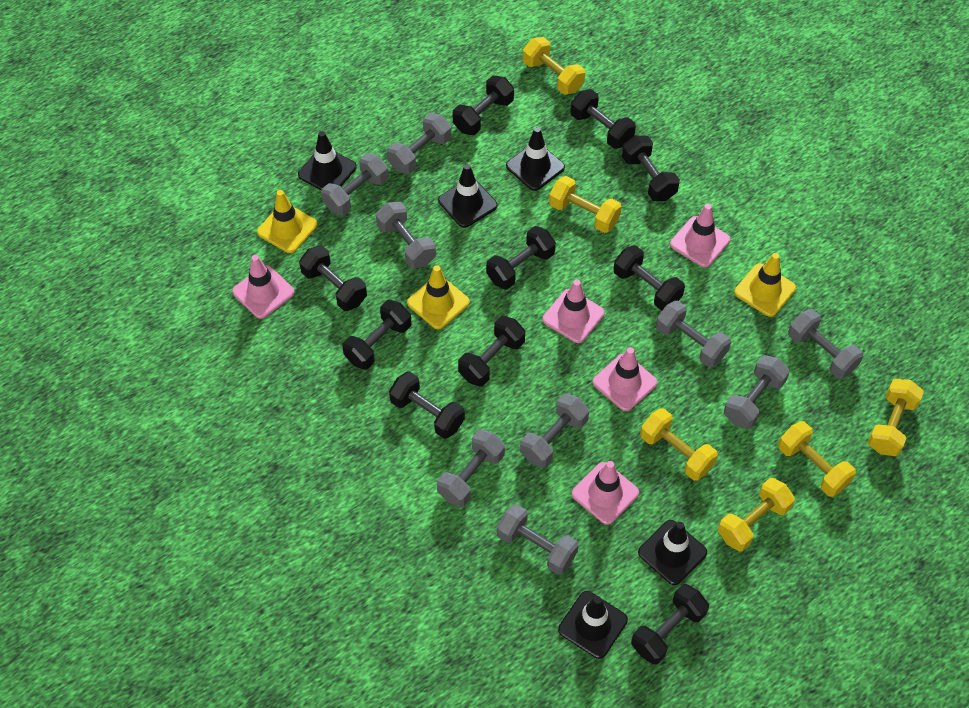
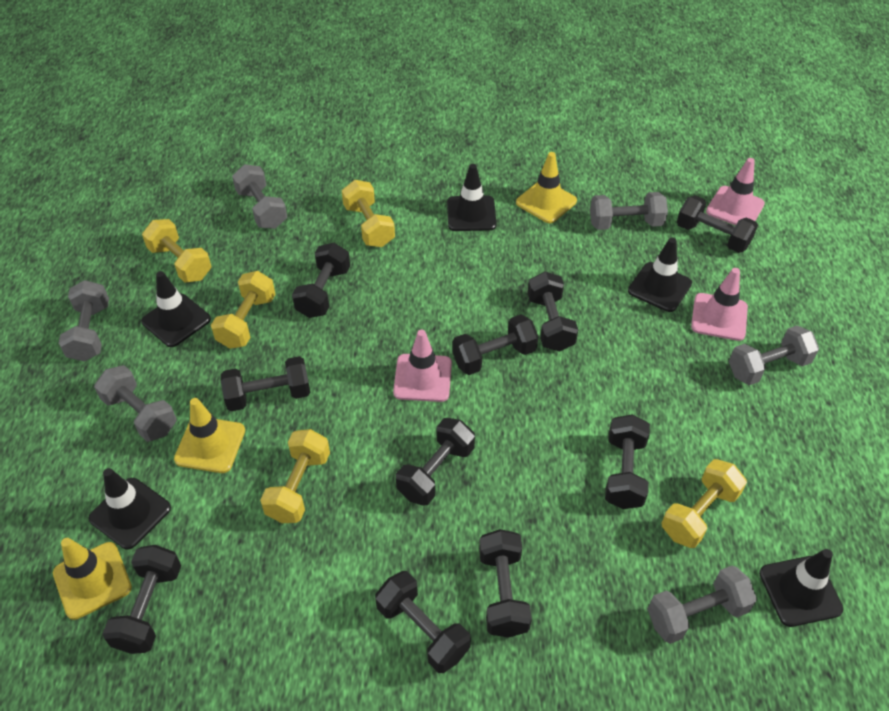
grey dumbbell: [321,153,389,215] [376,201,436,269] [387,113,451,174] [437,429,505,507] [497,504,579,575] [520,394,589,468] [656,301,731,367] [724,355,790,429] [788,309,863,379] = 9 -> [59,280,109,361] [94,365,177,442] [232,164,287,229] [590,192,668,230] [648,565,757,644] [729,325,819,385] = 6
pink traffic cone: [232,255,295,319] [543,279,605,343] [572,461,639,525] [593,347,657,411] [670,204,730,268] = 5 -> [393,330,452,402] [691,268,748,341] [706,158,765,226] = 3
yellow dumbbell: [523,37,585,95] [549,176,622,233] [640,408,718,481] [718,478,795,552] [778,421,856,497] [867,379,924,456] = 6 -> [142,219,211,283] [211,271,276,349] [260,429,330,523] [342,180,395,247] [661,459,747,548] = 5

